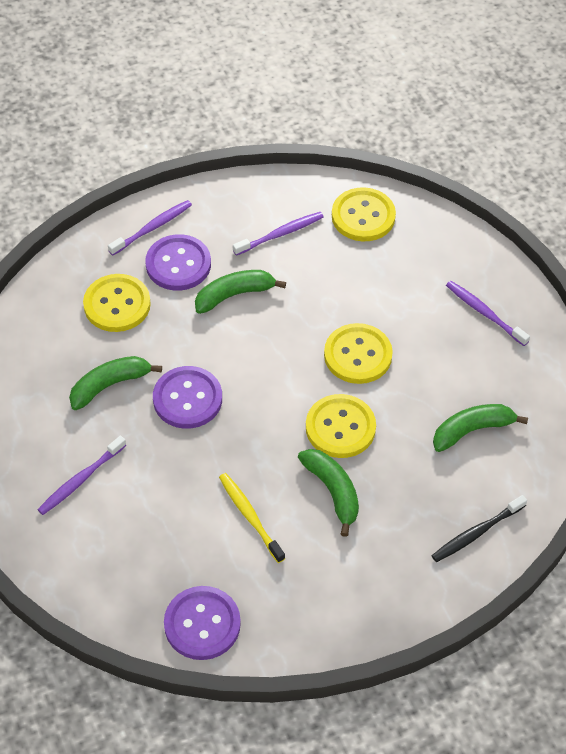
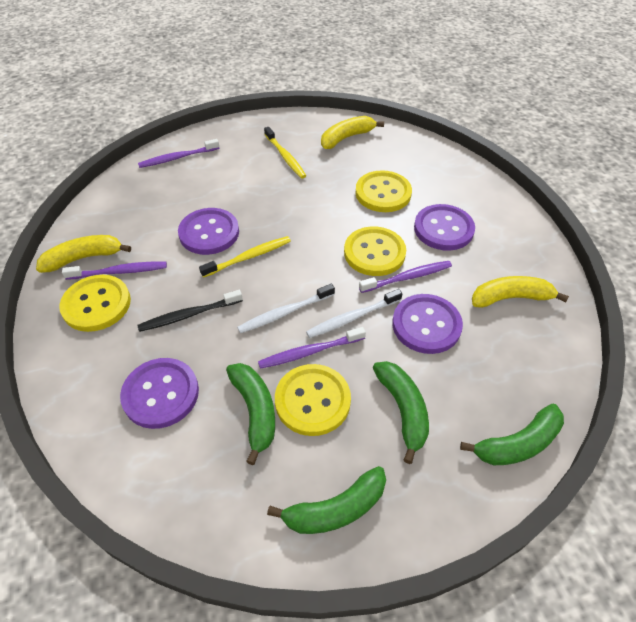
purple button: [145,234,211,291] [153,366,222,429] [164,586,241,660] = 3 -> [120,358,199,429] [178,208,239,255] [392,294,463,354] [414,204,475,251] = 4
white toothbrush: none = 0 -> [237,284,335,333] [306,289,402,338] = 2
yellow banana: none = 0 -> [36,235,131,273] [321,116,384,149] [472,276,569,308] = 3
yellow toothbrush: [219,473,285,563] = 1 -> [199,236,291,278] [264,127,306,179] = 2

